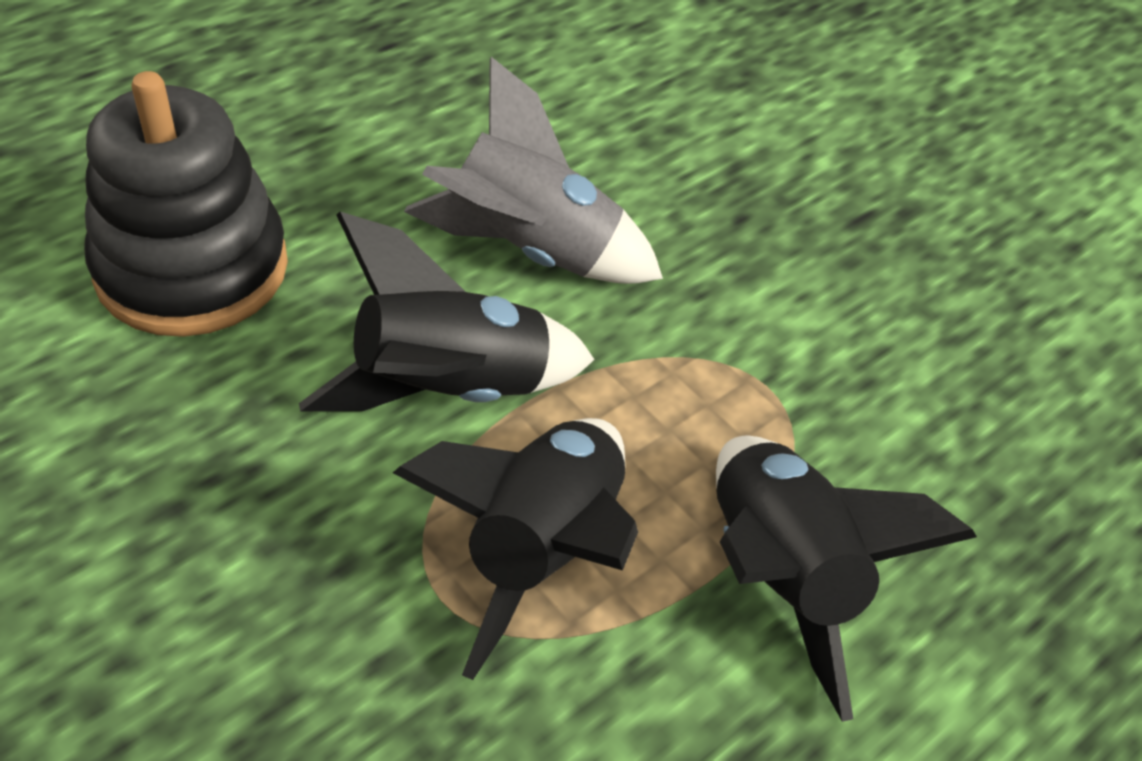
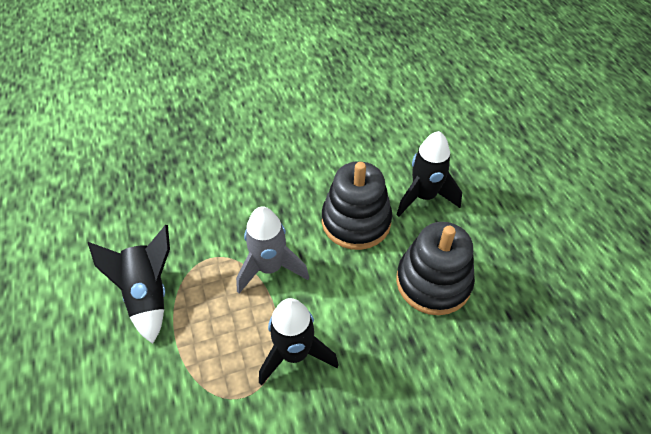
black stacking toy: [84,71,288,337] = 1 -> [322,161,392,250] [396,222,475,315] = 2

